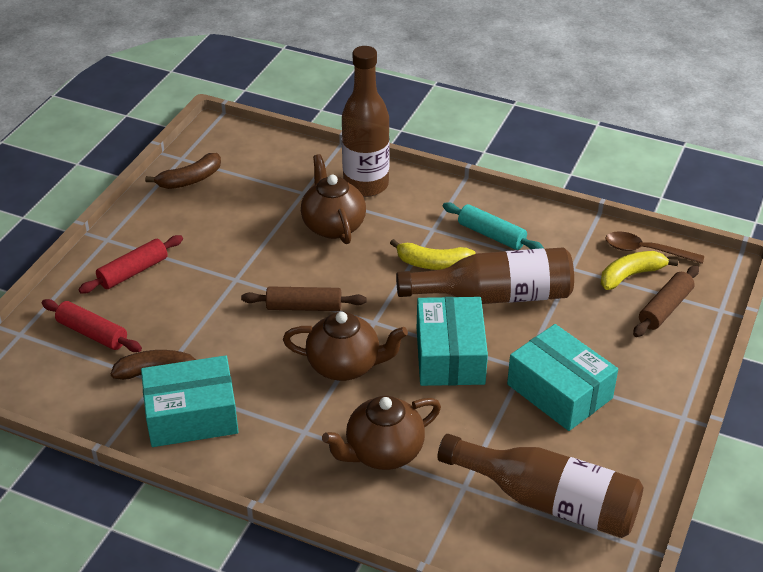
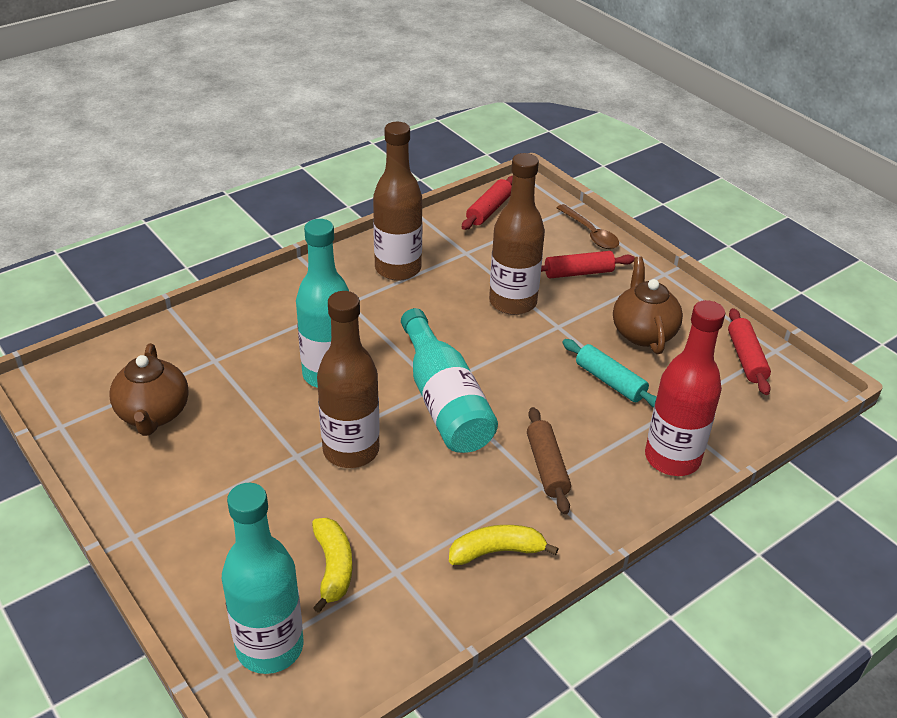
brown banana: [111,350,196,380] [145,153,221,189] = 2 -> none = 0
brown rolling pin: [241,286,366,311] [633,265,699,337] = 2 -> [527,407,571,514] = 1
brown teapot: [283,312,408,381] [301,154,366,244] [322,396,441,470] = 3 -> [110,343,189,436] [613,256,683,354] = 2
red bottle: none = 0 -> [645,300,725,476] = 1
red rolling pin: [42,299,142,352] [78,235,183,294] = 2 -> [462,176,513,230] [541,251,635,278] [728,308,771,395] = 3
turquoise bottle: none = 0 -> [222,483,304,674] [296,219,349,388] [401,308,498,453] = 3
turquoise box: [141,355,238,447] [417,297,488,386] [507,324,618,431] = 3 -> none = 0

